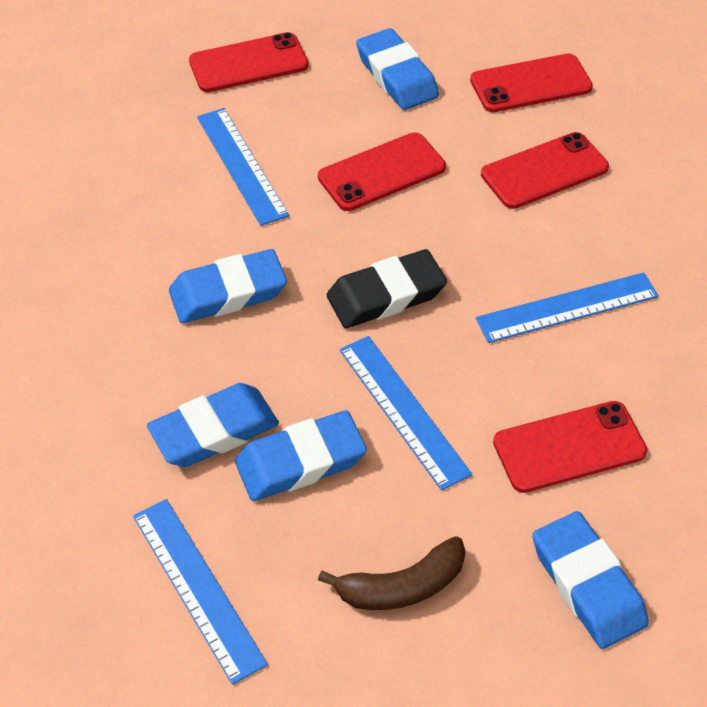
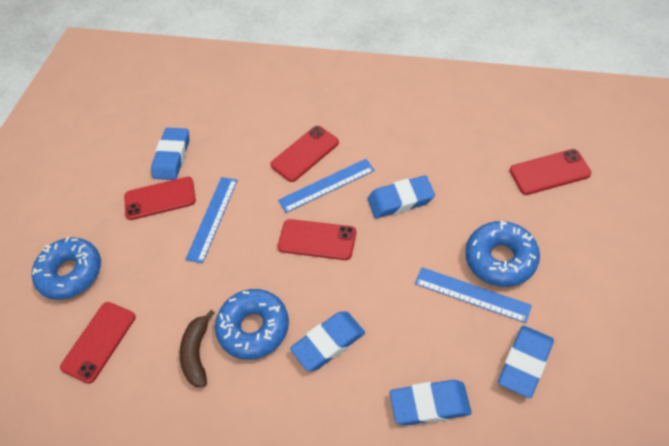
black eraser: [327,249,447,328] = 1 -> none = 0
blue donut: none = 0 -> [31,237,101,300] [215,289,289,360] [465,221,540,287] = 3
blue ruler: [133,499,268,685] [197,108,289,226] [339,336,472,491] [476,272,659,343] = 4 -> [185,177,238,263] [278,159,375,213] [415,267,532,323] = 3

